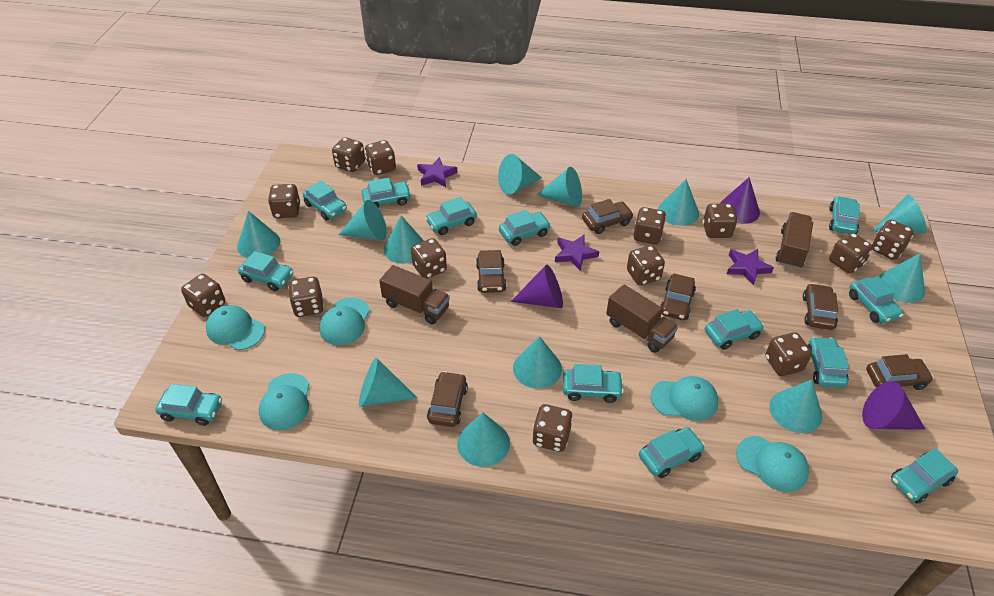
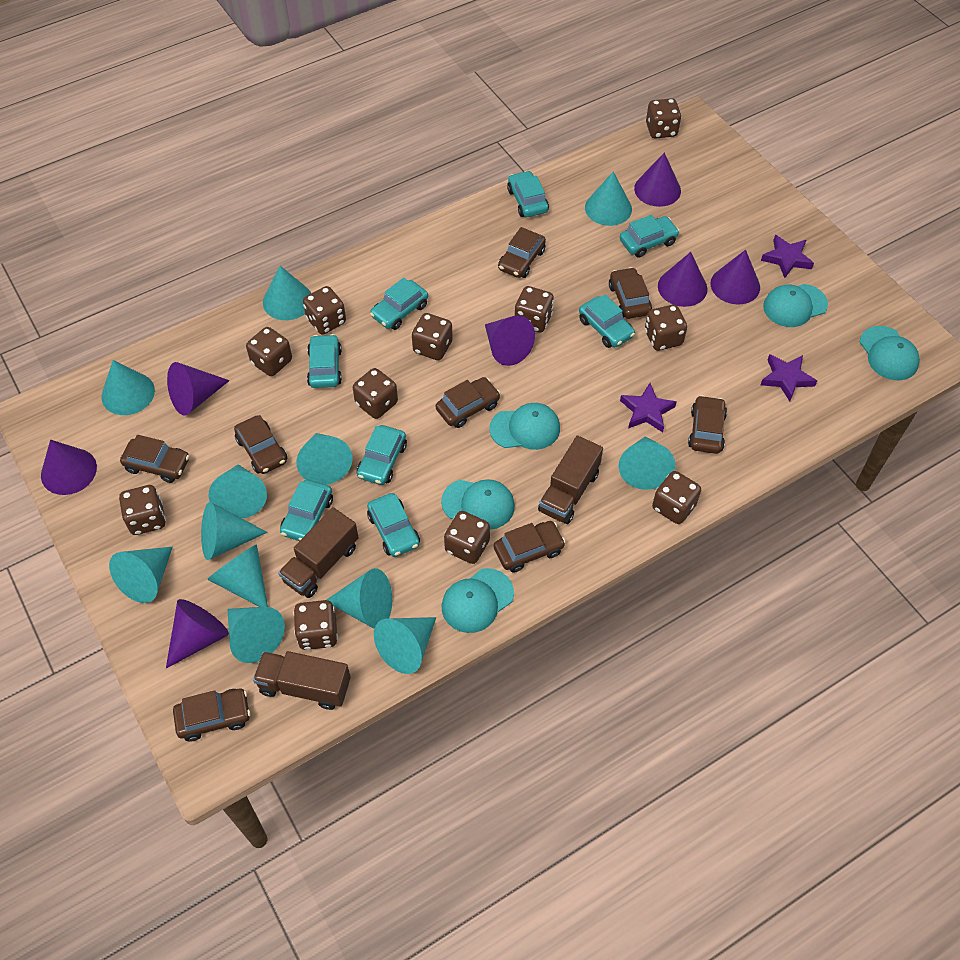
brown car: [427,371,468,427] [476,250,506,293] [582,199,634,234] [660,273,696,320] [803,283,838,330] [866,354,934,390] = 6 -> [120,435,189,483] [173,689,250,741] [234,415,287,474] [436,377,500,428] [494,521,566,573] [498,227,546,278] [609,267,652,319] [688,395,727,454] = 8
brown dice: [181,274,225,317] [268,184,300,218] [288,277,324,317] [332,137,365,172] [365,140,396,175] [411,238,447,279] [532,404,573,452] [627,245,665,285] [633,207,666,245] [703,204,738,238] [765,332,812,376] [829,233,873,273] [872,220,914,260] = 13 -> [119,485,166,535] [246,327,292,376] [293,600,338,650] [303,286,346,334] [353,368,398,419] [412,313,453,360] [444,511,490,564] [515,286,554,333] [645,305,687,351] [646,98,681,139] [652,471,701,524] = 11
purple cone: [511,265,563,308] [720,177,760,224] [862,381,926,430] = 3 -> [41,440,97,495] [166,599,229,668] [167,362,230,416] [485,315,535,366] [634,153,681,207] [658,252,707,307] [710,250,760,305] = 7
turquoise car: [155,384,222,426] [238,251,293,291] [303,181,347,220] [361,178,411,208] [425,197,477,235] [499,210,551,246] [563,364,624,403] [639,427,705,478] [705,309,764,350] [807,337,849,388] [829,196,860,234] [849,276,903,323] [891,448,958,504] = 13 -> [280,479,333,541] [307,334,342,388] [357,425,407,485] [367,493,420,557] [370,278,428,330] [507,171,549,217] [579,294,635,348] [620,215,679,258] = 8

